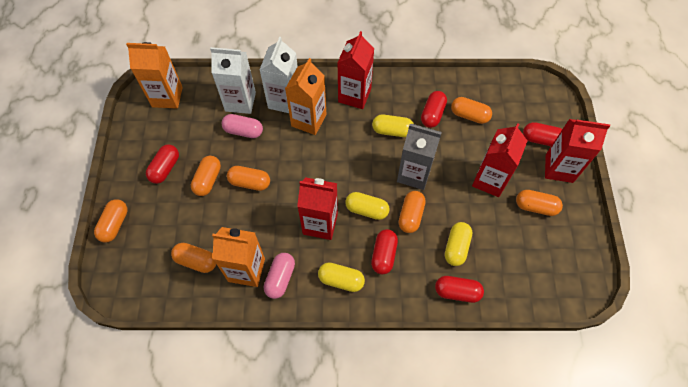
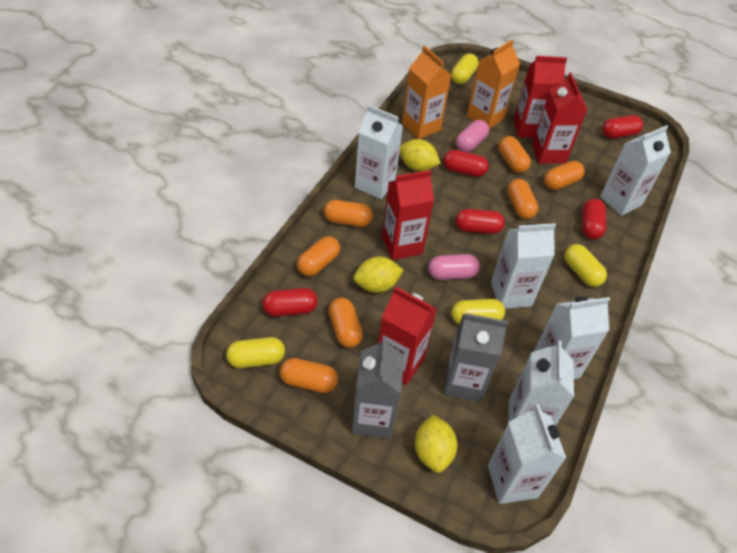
grey carton: [397,124,442,190] = 1 -> [351,337,404,439] [444,313,508,402] = 2
orange carton: [126,42,183,109] [212,227,265,287] [285,58,326,135] = 3 -> [402,46,452,139] [467,39,520,129] = 2
white carton: [210,47,256,114] [259,37,298,113] = 2 -> [355,105,403,199] [488,405,566,504] [491,223,556,309] [508,340,574,426] [534,297,610,379] [600,125,671,216] = 6
yellow lemon: none = 0 -> [353,256,404,293] [399,139,441,171] [415,415,458,473] = 3

